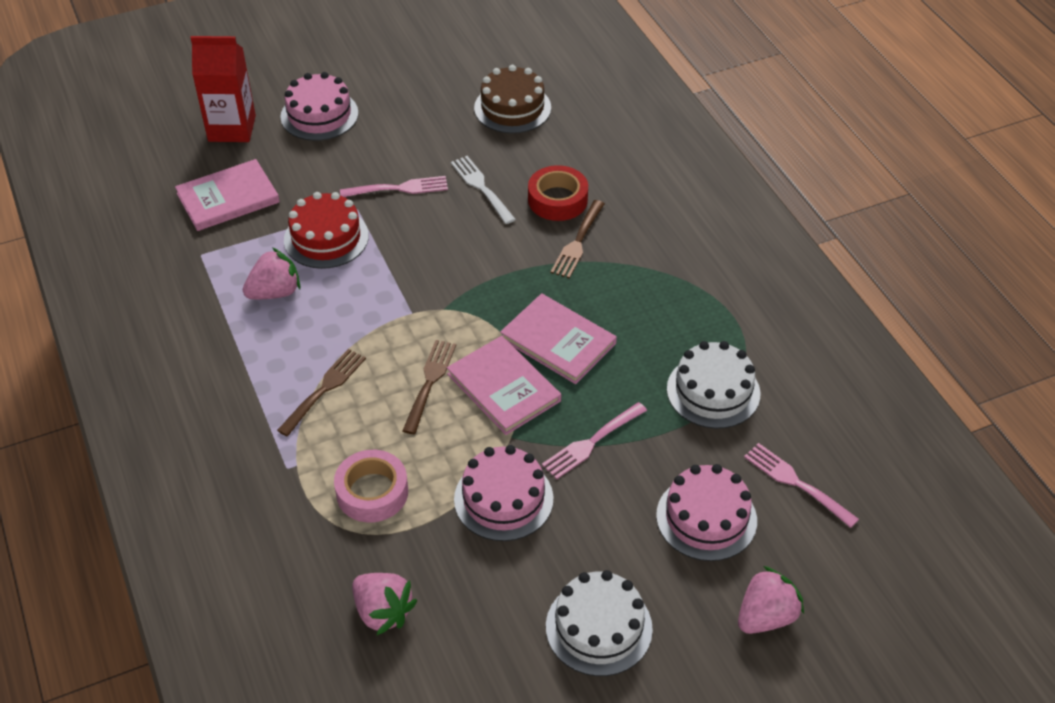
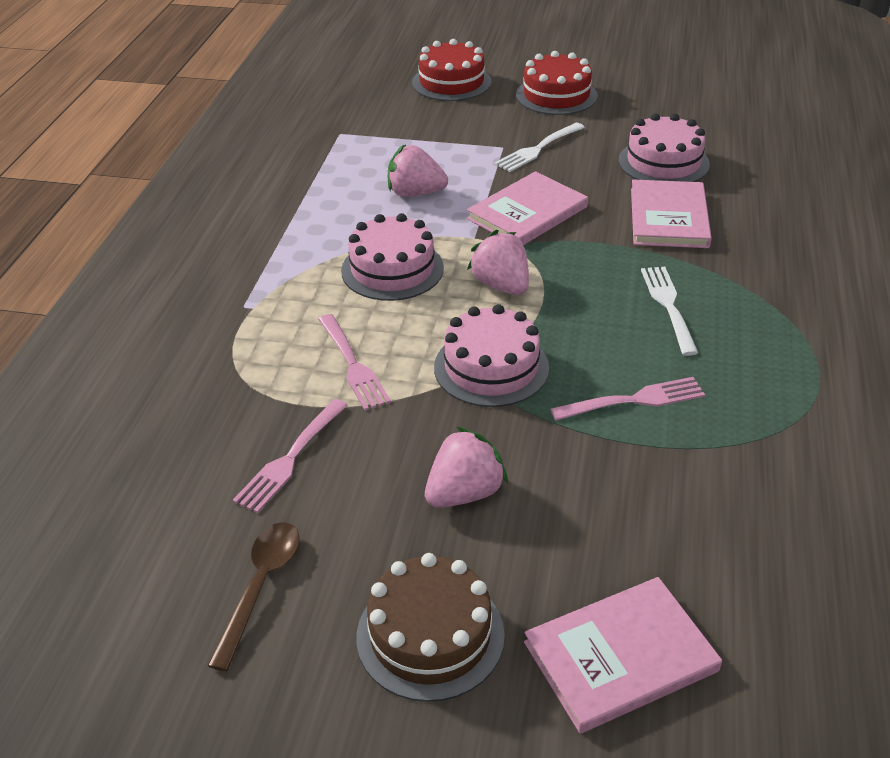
brown fork: [277,349,366,436] [403,340,456,434] [550,200,605,278] = 3 -> none = 0
brown spoon: none = 0 -> [207,522,300,671] = 1
pink tape: [334,450,408,522] = 1 -> none = 0
red cake: [284,192,369,269] = 1 -> [412,39,491,101] [516,51,598,115] = 2
red carton: [190,36,256,142] = 1 -> none = 0
red tape: [528,165,588,221] = 1 -> none = 0
white cake: [546,570,653,676] [667,341,760,429] = 2 -> none = 0
white fork: [451,156,516,224] = 1 -> [495,123,585,172] [641,267,698,356] = 2

